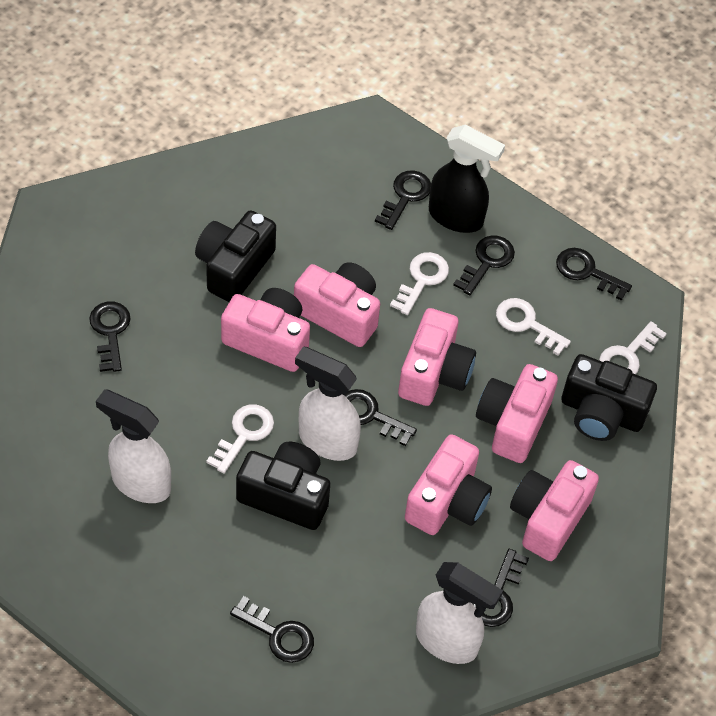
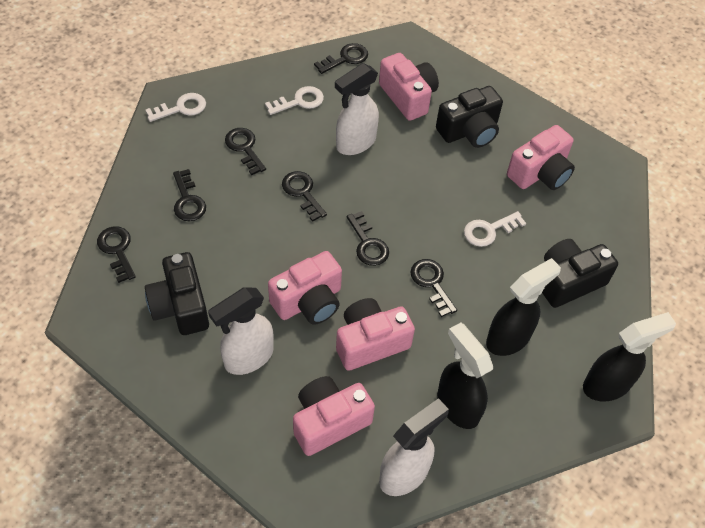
black spray bottle: [429,125,505,233] = 1 -> [437,323,493,429] [486,258,561,356] [583,312,676,401] = 3
pink camera: [221,288,310,372] [294,262,380,347] [398,308,476,406] [405,434,492,535] [476,364,558,463] [510,460,599,561] = 6 -> [268,251,342,325] [293,376,375,456] [336,298,415,371] [379,53,439,121] [507,125,575,190] = 5
white key: [206,404,274,474] [390,252,449,315] [496,298,571,356] [599,321,667,374] = 4 -> [146,93,206,122] [265,86,324,115] [464,211,526,247] = 3

